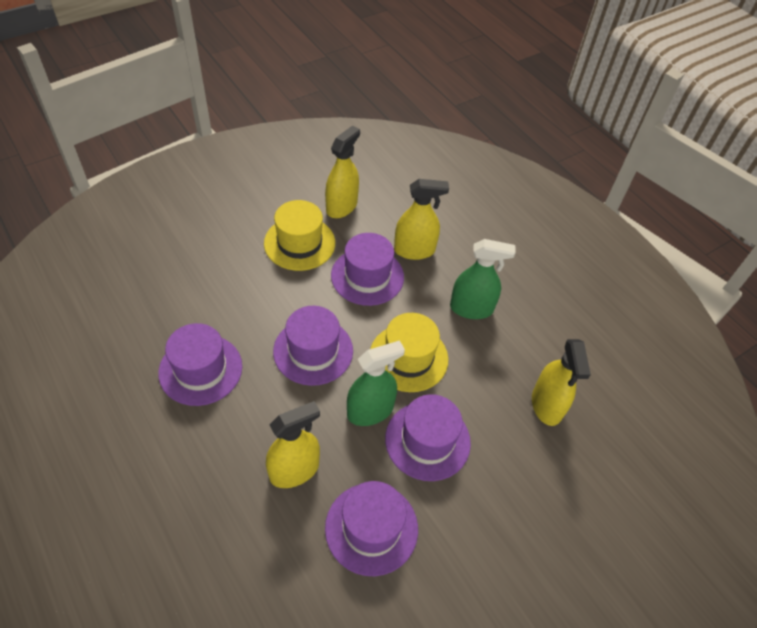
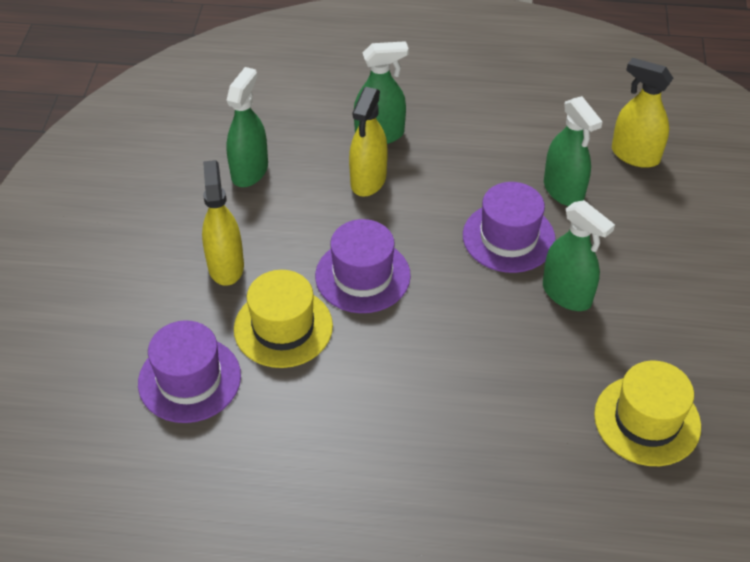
green spray bottle: [347,340,405,426] [450,239,515,319] = 2 -> [226,67,268,187] [354,41,409,144] [543,200,615,311] [544,96,603,206] = 4
purple hat: [158,323,242,406] [273,306,353,386] [325,481,418,576] [331,233,404,306] [385,394,471,481] = 5 -> [138,320,241,423] [315,219,411,313] [463,182,556,273] = 3
yellow spray bottle: [266,401,320,488] [325,126,360,218] [394,179,449,260] [532,339,591,426] = 4 -> [202,160,244,286] [349,87,388,197] [612,58,673,168] = 3

